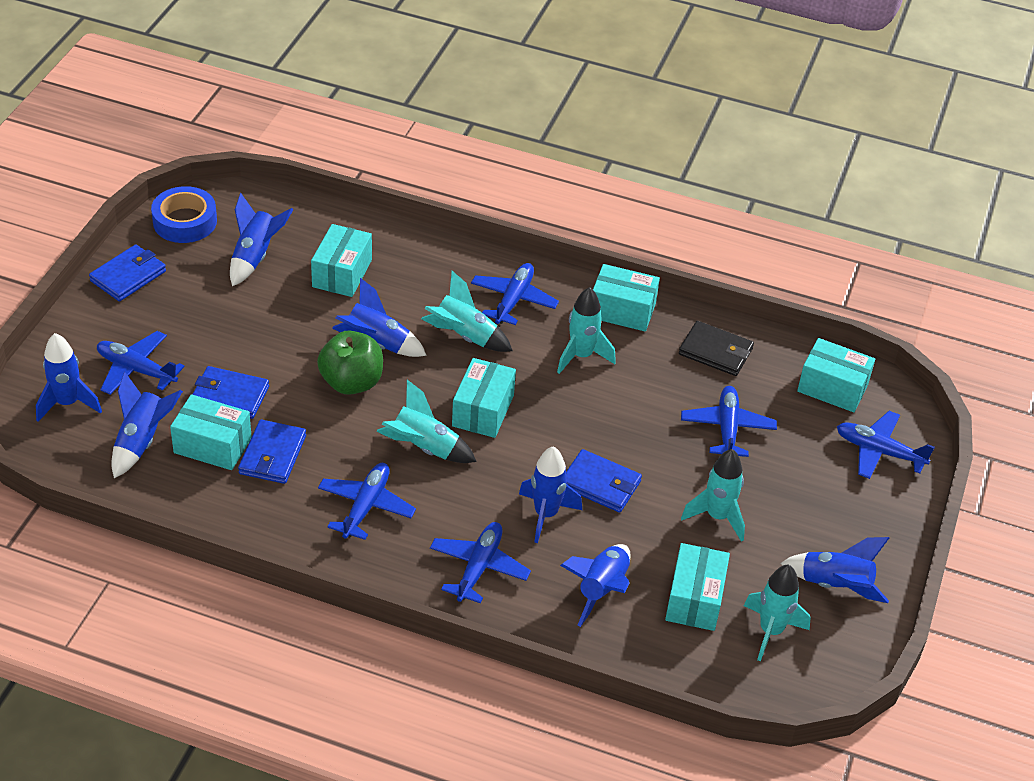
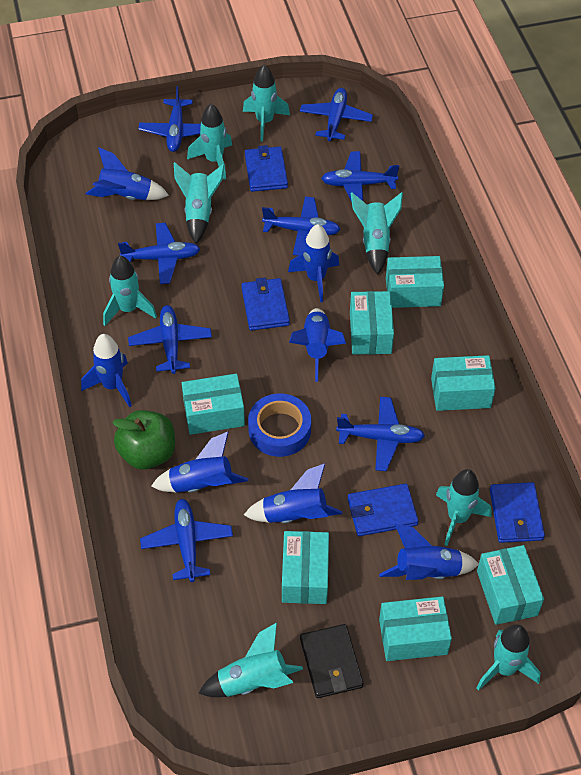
blue plane: [97,331,185,395] [318,463,416,540] [430,522,531,603] [471,263,559,325] [681,386,777,457] [837,411,935,479] = 6 -> [118,223,200,284] [128,305,212,374] [138,86,201,152] [140,499,233,582] [262,196,341,256] [300,88,373,141] [321,151,399,202] [336,397,425,471] = 8
turquoise box: [170,394,252,470] [311,224,372,297] [452,358,516,438] [593,264,660,331] [665,543,730,631] [797,338,875,412] = 6 -> [182,374,245,435] [282,531,329,604] [350,291,394,355] [379,596,452,661] [386,256,444,308] [431,355,496,411] [477,545,544,625] = 7
turquoise rocket: [377,380,477,463] [421,271,513,352] [557,287,616,374] [681,449,745,542] [744,565,811,661] = 5 -> [103,255,157,326] [174,162,225,244] [187,104,232,180] [199,622,303,697] [243,65,290,142] [351,192,403,275] [436,469,491,546] [477,624,541,691] = 8

